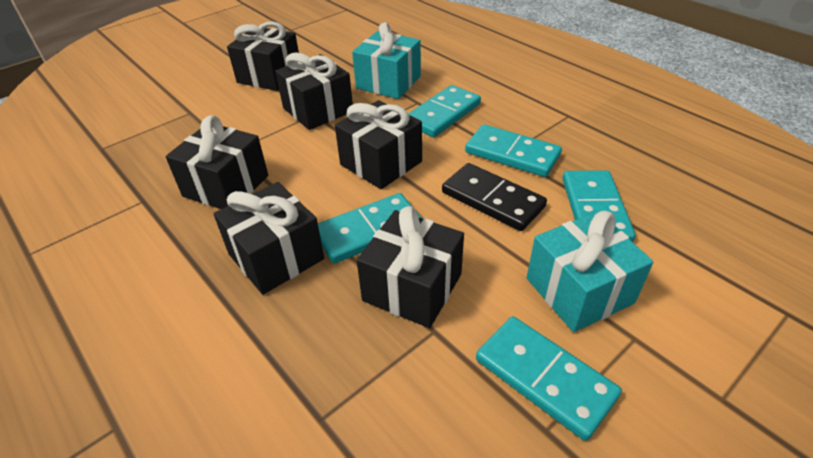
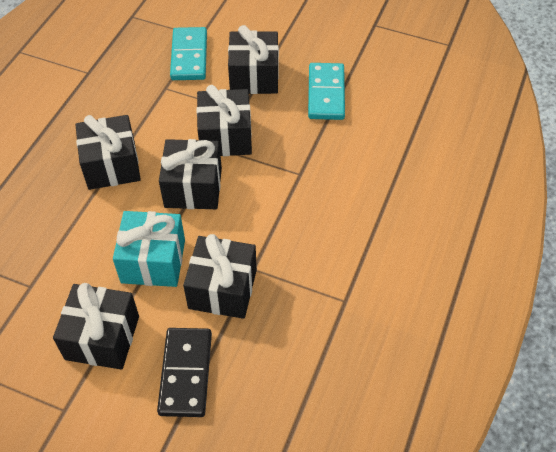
turquoise domino: [318,193,423,264] [408,85,481,137] [465,124,562,177] [476,316,622,441] [562,170,635,242] = 5 -> [170,27,207,80] [308,63,345,120] = 2
turquoise gift: [352,22,421,99] [527,211,653,332] = 2 -> [113,211,185,287] = 1

